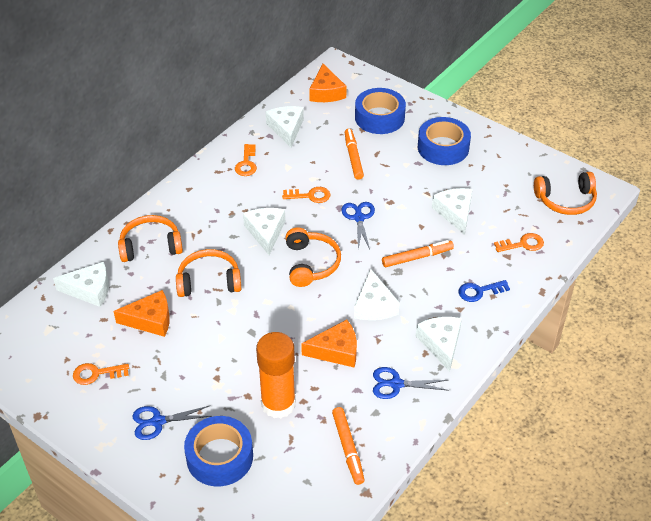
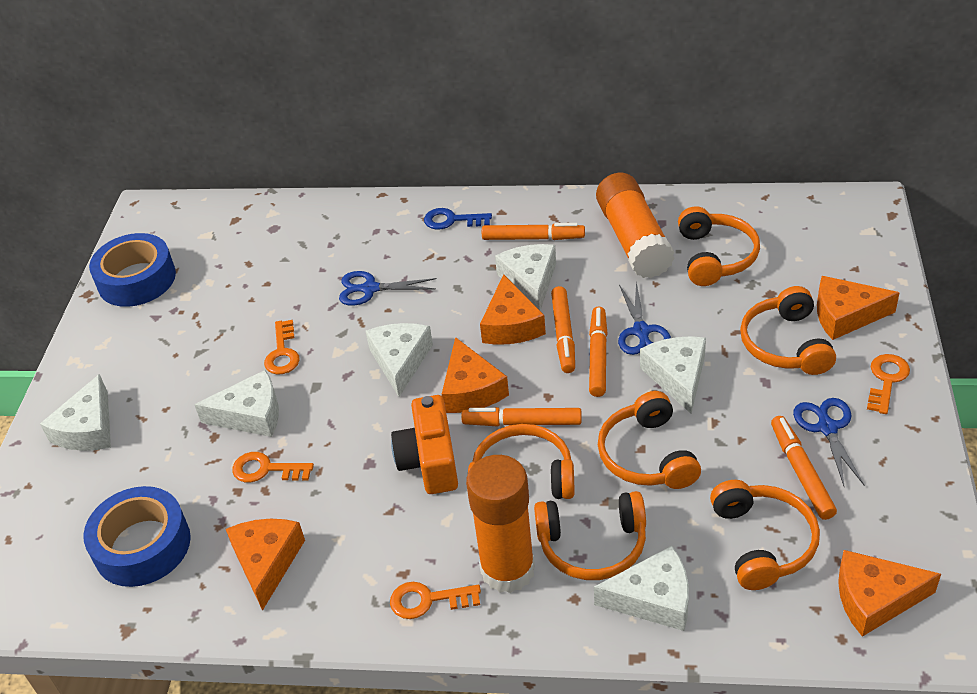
blue tape: [184,416,253,487] [355,88,406,134] [418,117,471,165] = 3 -> [83,486,191,587] [89,233,176,307] = 2
orange camera: none = 0 -> [391,395,458,494] = 1
orange cheese: [114,290,170,337] [301,320,357,368] [309,64,347,102] = 3 -> [226,519,305,611] [442,337,509,413] [480,274,546,345] [817,276,900,340] [838,550,941,637] = 5
orange glue stick: [256,332,296,418] = 1 -> [466,455,535,593] [596,173,675,278] = 2
orange headphones: [118,215,183,262] [176,249,241,297] [286,227,341,287] [534,172,597,215] = 4 -> [468,424,575,499] [534,491,646,580] [598,391,701,489] [678,206,760,286] [710,480,820,590] [740,286,836,375] = 6
orange marker: [332,407,365,485] [345,129,364,180] [382,240,454,267] = 3 -> [461,407,582,426] [482,223,585,240] [551,286,575,373] [589,306,608,397] [771,416,837,520] = 5

